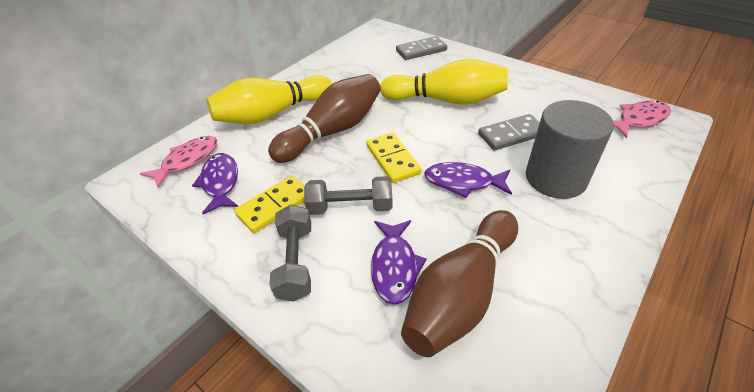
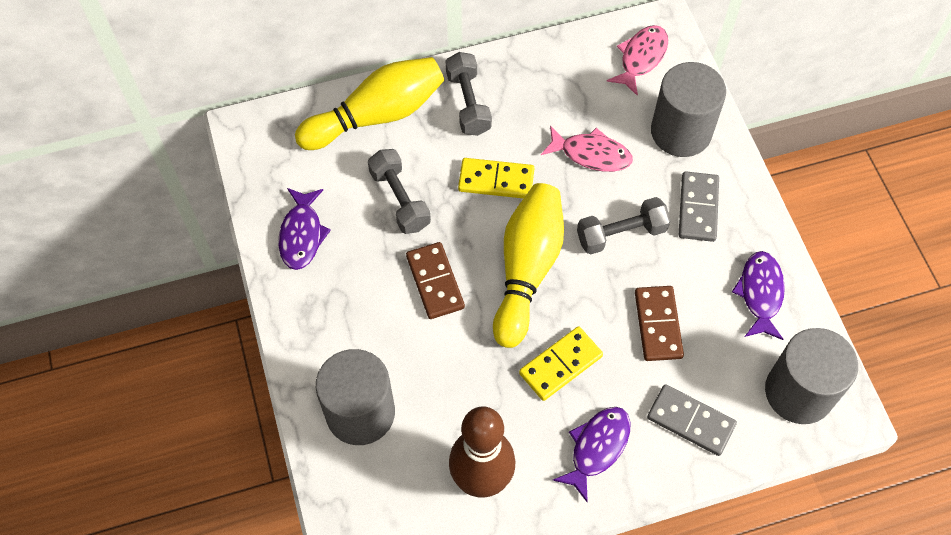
brown bowling pin: [268,74,381,163] [401,210,518,357] = 2 -> [449,406,515,498] = 1
brown domino: none = 0 -> [406,242,465,319] [635,286,684,361] = 2
grey cylinder: [526,100,614,199] = 1 -> [316,349,395,445] [651,62,726,157] [765,328,858,424] = 3
grey dumbbell: [269,204,311,301] [304,176,393,215] = 2 -> [368,149,431,234] [446,52,492,136] [577,197,670,255] = 3

